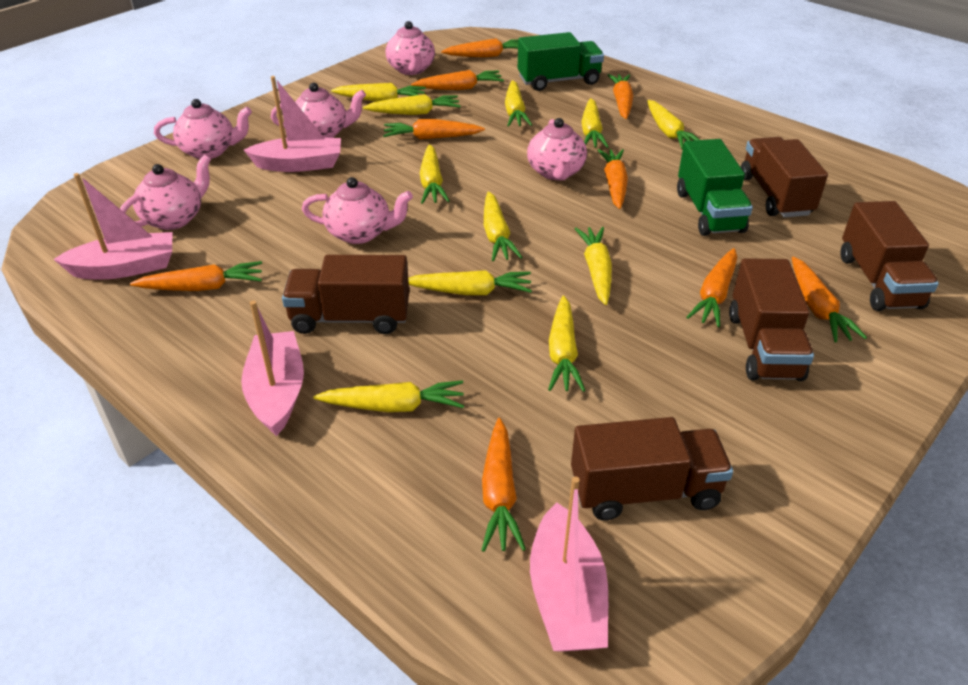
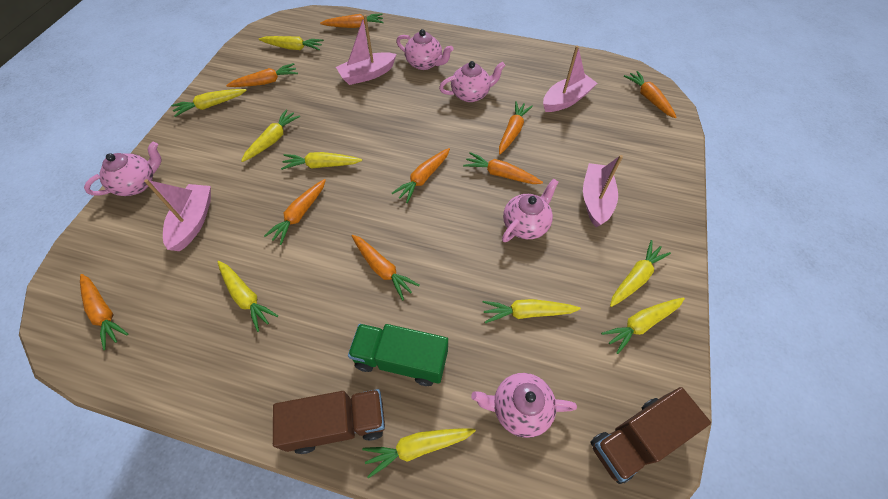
brown truck: [282,255,409,334] [571,417,733,521] [729,258,814,381] [741,137,828,218] [840,201,939,311] = 5 -> [273,389,385,454] [591,387,711,484] = 2
green truck: [518,32,604,91] [677,139,753,236] = 2 -> [348,324,448,386] = 1
pink teapot: [120,155,211,230] [154,99,252,159] [271,83,366,138] [302,177,413,244] [386,21,435,75] [527,118,587,180] = 6 -> [84,142,162,196] [396,29,453,70] [439,61,506,102] [471,373,577,438] [502,179,558,242] = 5
yellow carrot: [313,380,464,412] [331,83,426,102] [363,94,461,115] [408,270,532,295] [420,144,449,204] [484,192,522,261] [505,80,532,127] [548,296,586,392] [575,227,612,305] [581,98,609,148] [647,100,700,149] = 11 -> [171,89,247,117] [218,261,278,332] [241,110,300,162] [259,36,324,50] [281,152,362,170] [362,428,476,479] [483,299,581,323] [601,297,685,354] [610,240,671,307] = 9

